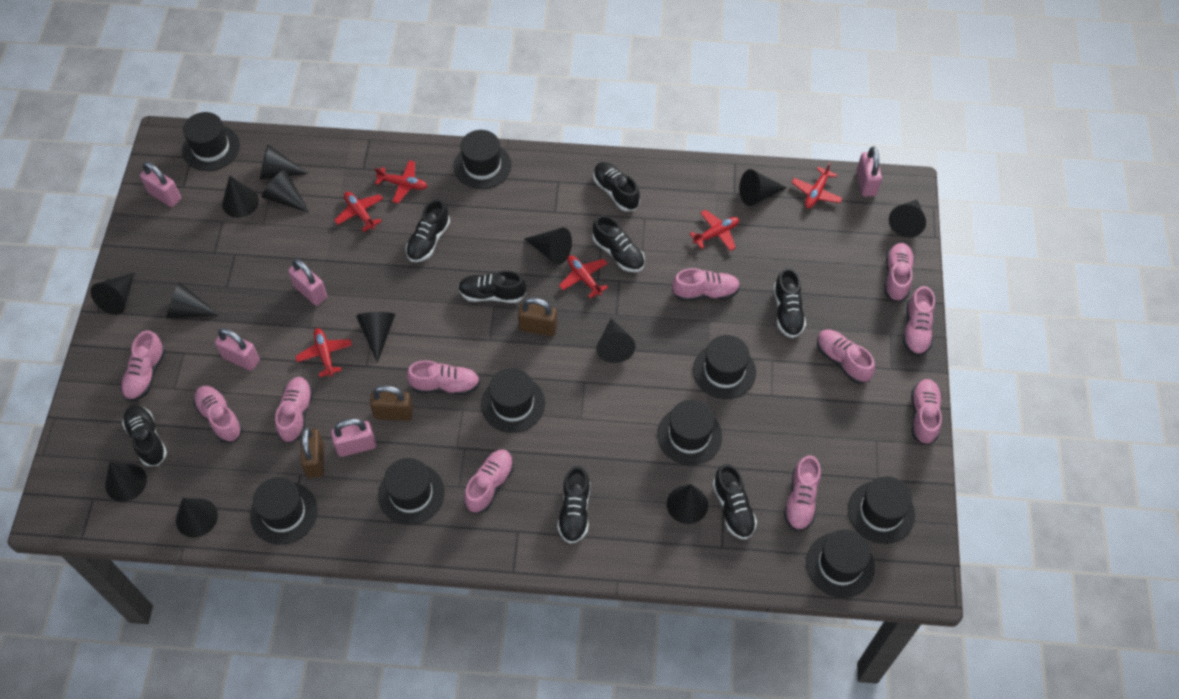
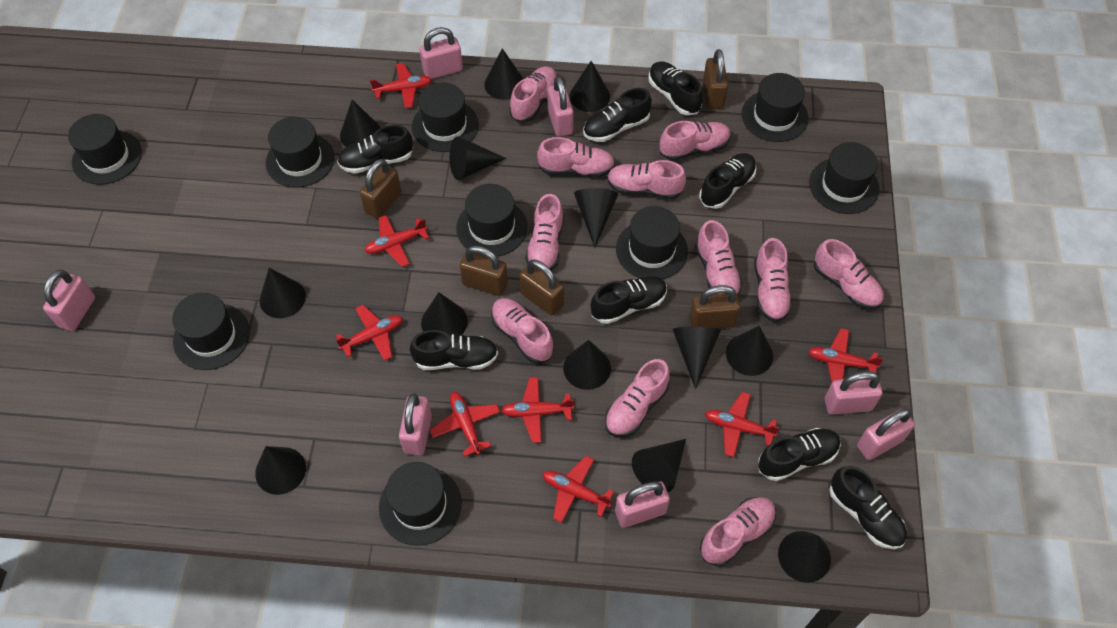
brown padlock: [301,427,324,478] [370,385,413,421] [518,298,557,336] = 3 -> [360,159,402,219] [460,246,508,296] [520,259,564,316] [689,285,740,329] [703,49,728,109] = 5
pink padlock: [140,162,181,207] [215,328,260,371] [288,259,327,306] [331,418,376,457] [857,147,882,197] = 5 -> [43,270,95,331] [399,393,432,456] [420,27,463,79] [547,76,573,137] [615,482,670,528] [825,371,882,415] [857,408,915,460] = 7
red plane: [295,328,352,377] [334,192,383,232] [375,160,427,203] [559,255,608,299] [689,210,739,251] [791,162,843,208] = 6 -> [336,305,403,361] [365,215,429,267] [370,63,432,108] [430,392,500,457] [501,377,574,443] [542,456,614,523] [705,392,780,457] [808,328,884,382] = 8

